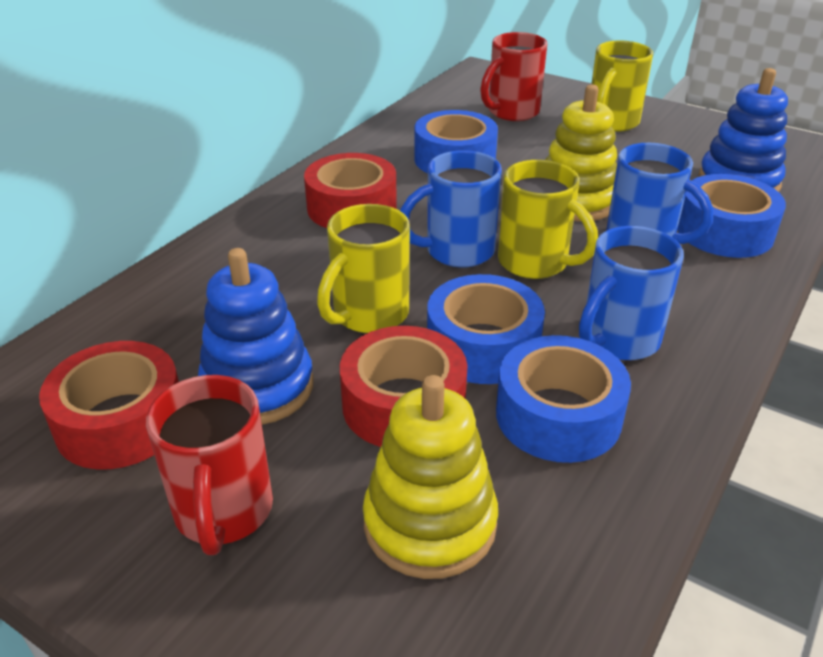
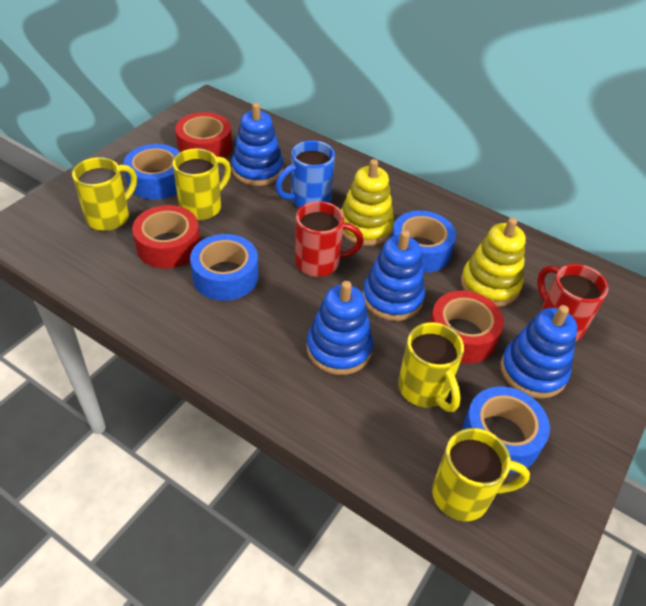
blue mug: [400,150,502,268] [579,226,684,360] [606,143,713,244] = 3 -> [275,140,335,207] = 1
blue stacking toy: [198,248,314,425] [699,68,788,192] = 2 -> [231,103,283,186] [307,281,373,375] [363,230,425,321] [500,305,577,399] = 4
yellow mug: [317,204,410,333] [498,160,598,279] [591,41,653,132] = 3 -> [72,157,137,231] [173,148,231,220] [398,322,464,412] [432,428,530,521] = 4

